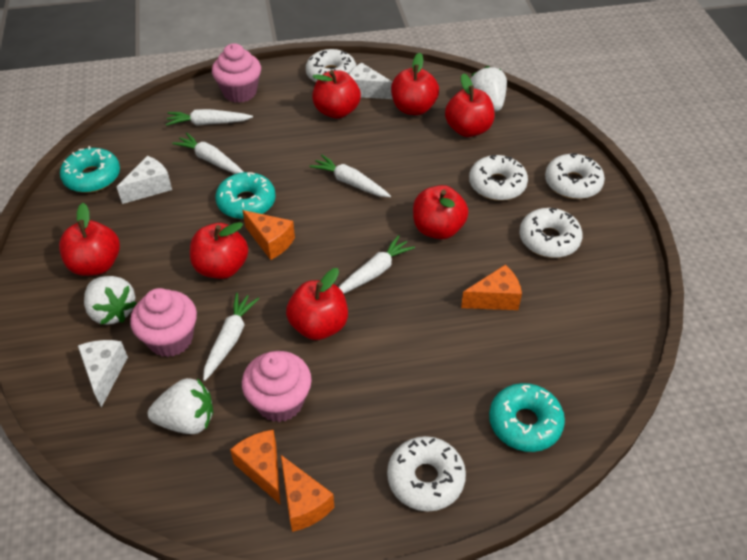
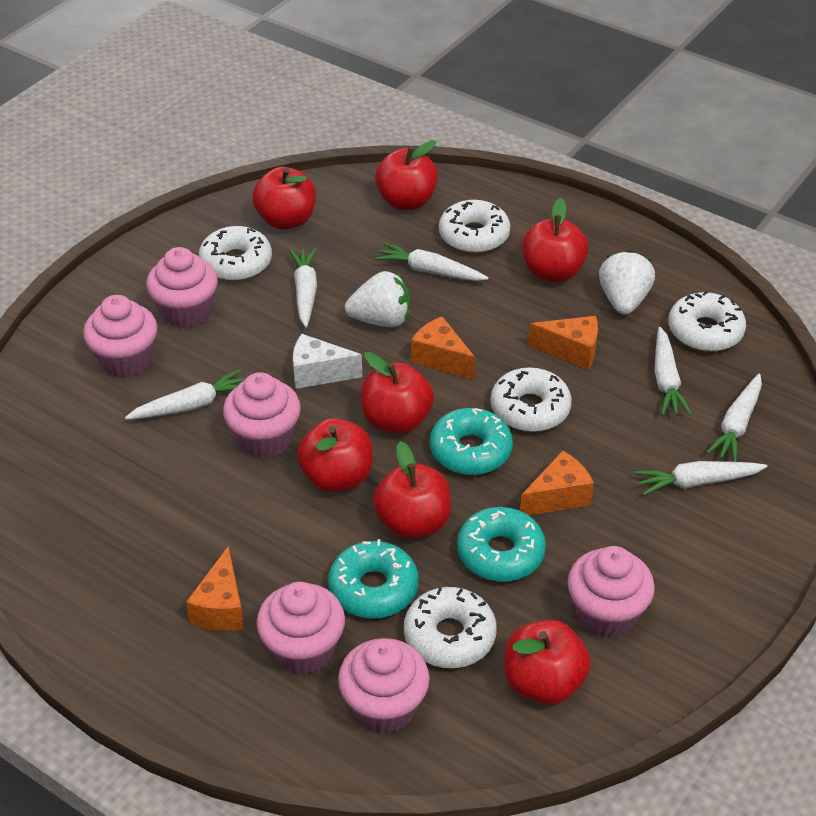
pink cupcake: [130,288,197,357] [212,43,261,103] [242,351,312,422] = 3 -> [83,295,158,378] [146,247,218,328] [223,372,301,458] [256,582,345,675] [338,638,430,734] [568,546,655,638] = 6
white carrot: [166,109,253,126] [172,132,243,174] [203,293,259,381] [310,155,391,197] [339,235,415,294] = 5 -> [125,369,246,420] [289,248,317,327] [375,243,488,281] [634,461,767,496] [654,327,692,416] [706,374,762,462] = 6
white cheese: [78,340,128,408] [117,156,172,204] [349,63,393,99] = 3 -> [293,334,362,389] = 1
white strawberry: [84,276,137,325] [148,378,213,434] [471,66,507,111] = 3 -> [345,271,410,327] [599,250,655,315] = 2

